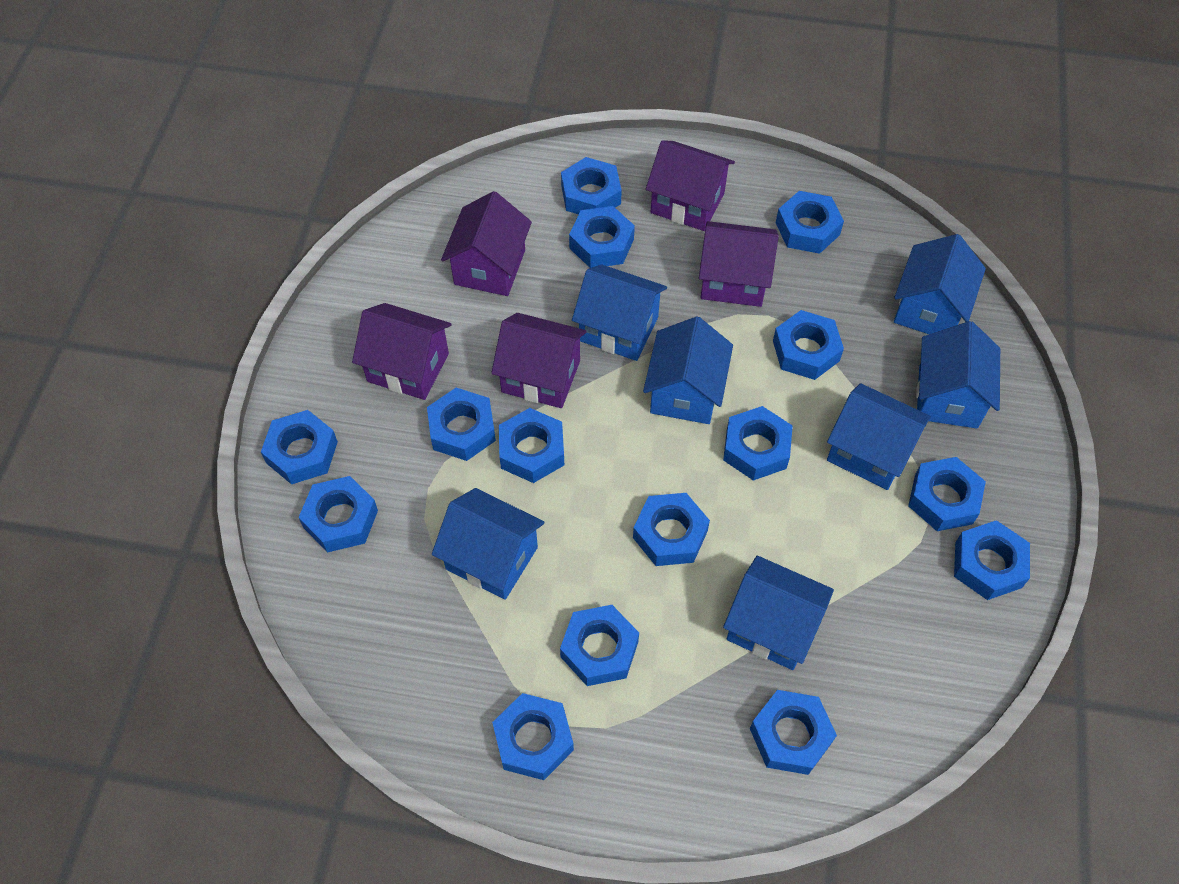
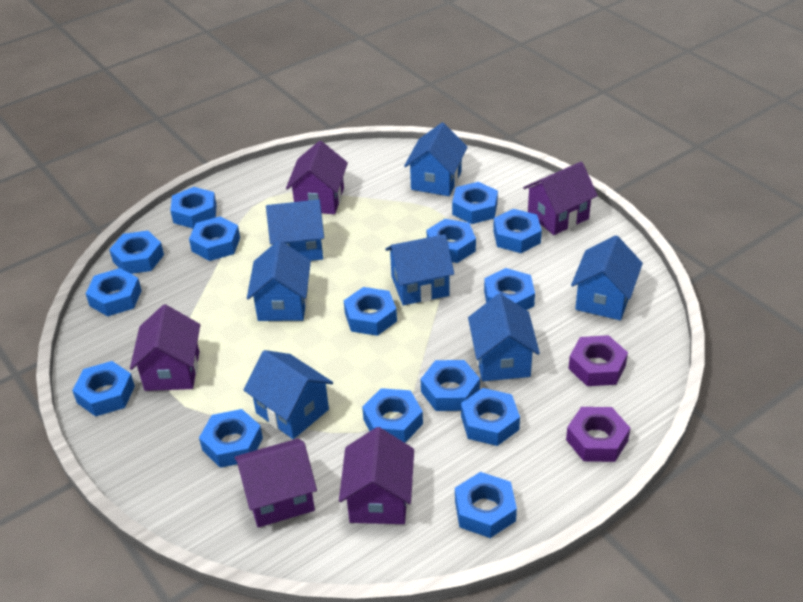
purple nut: none = 0 -> [566,407,630,462] [568,335,628,386] = 2

